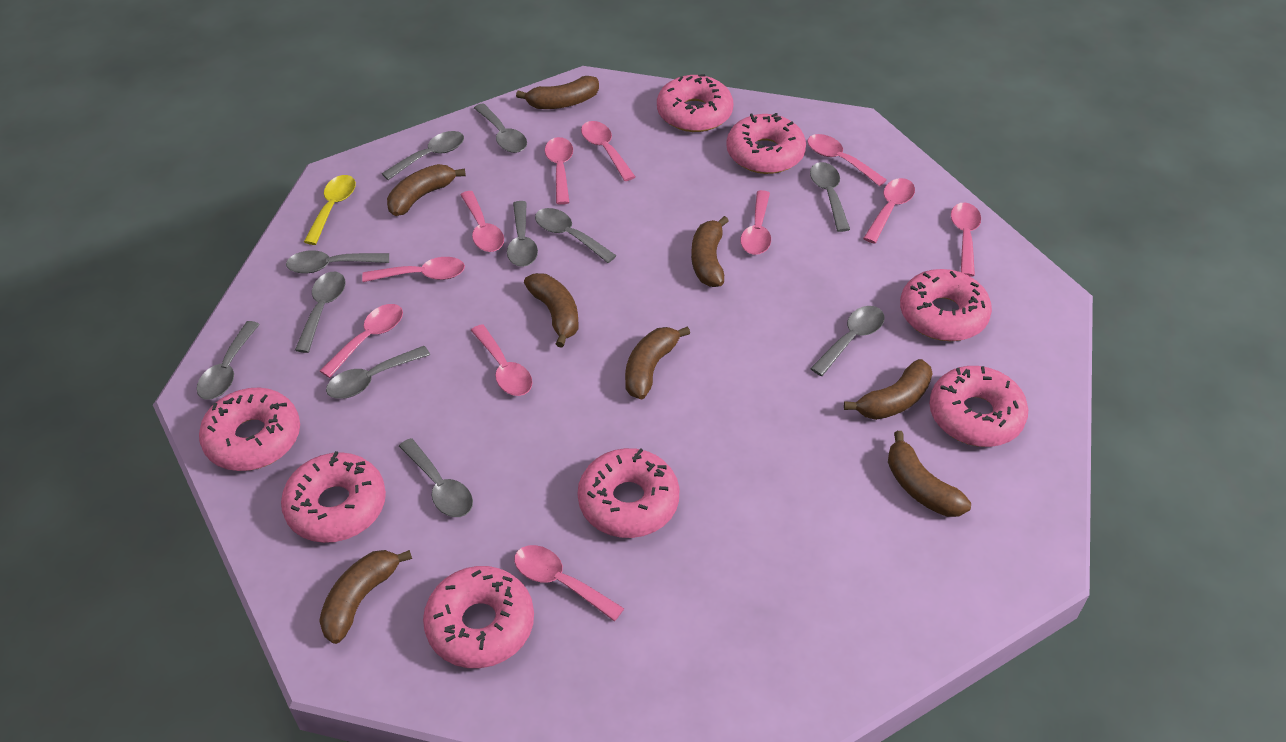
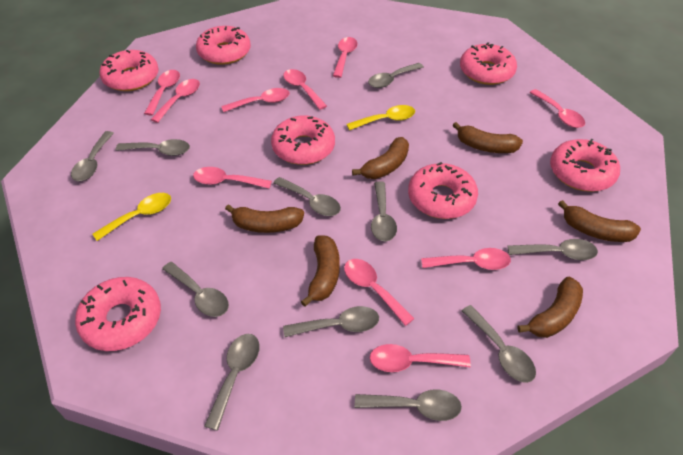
brown banana: [319,550,412,644] [387,164,466,216] [516,76,599,109] [524,273,578,347] [625,326,690,400] [691,216,728,287] [844,359,933,420] [888,431,971,517] = 8 -> [225,204,304,233] [301,235,340,307] [352,137,409,179] [453,122,523,153] [517,277,583,338] [558,200,641,242] = 6
pink donut: [199,388,300,471] [281,451,386,543] [423,566,534,668] [578,448,679,538] [657,74,733,132] [726,113,806,174] [900,269,992,341] [929,366,1028,447] = 8 -> [75,277,161,351] [99,50,159,91] [196,26,251,65] [271,116,335,165] [408,162,478,219] [460,42,517,85] [550,139,620,192] = 7
pink spoon: [320,304,403,378] [362,257,465,282] [460,191,504,252] [471,324,533,396] [514,545,624,622] [545,137,573,205] [581,121,635,181] [741,190,771,255] [807,134,887,186] [863,178,915,244] [951,203,981,277] = 11 -> [144,70,180,115] [150,79,200,123] [193,167,272,189] [221,88,290,112] [283,69,327,110] [333,37,358,78] [344,259,415,326] [370,344,471,372] [421,248,511,270] [529,89,585,128] = 10
yellow spoon: [304,175,356,245] = 1 -> [92,193,171,241] [347,105,415,130] = 2

